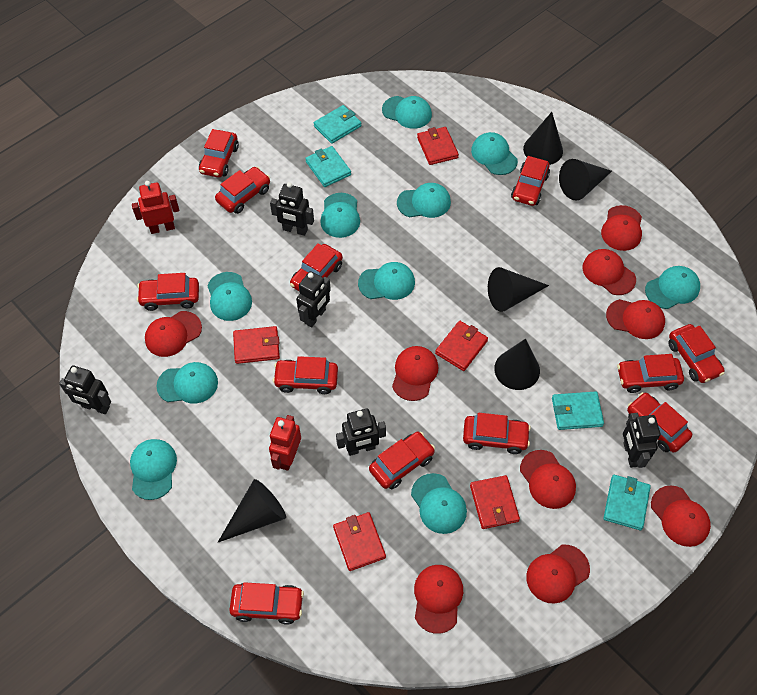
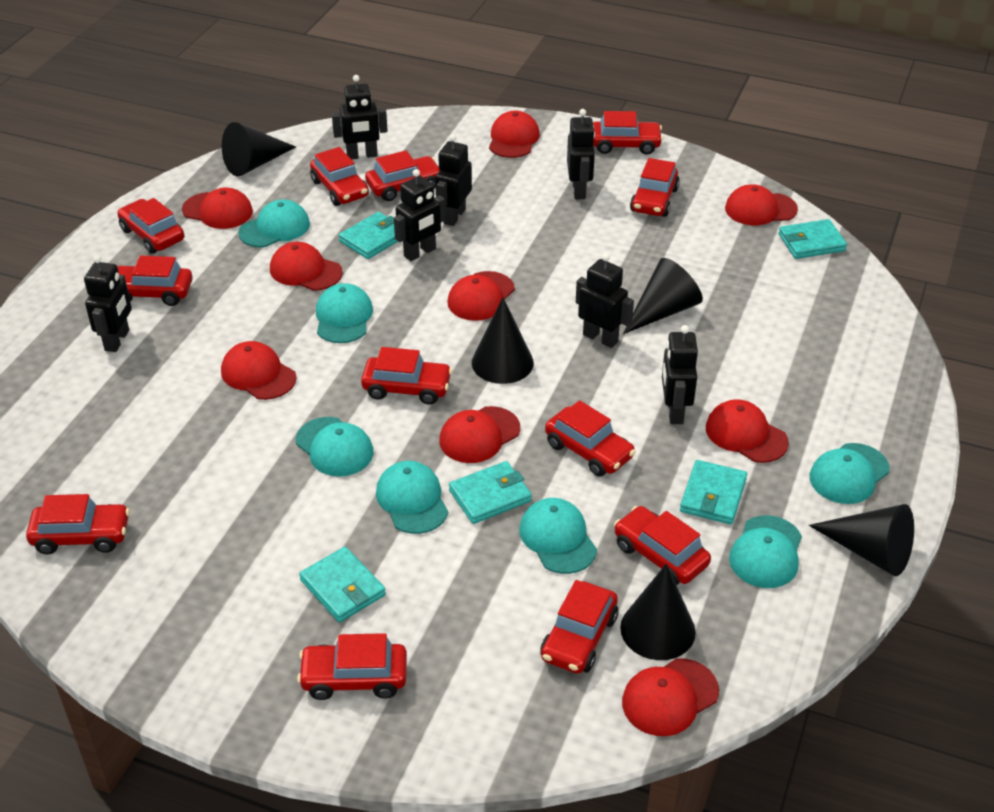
black robot: [59,366,111,414] [270,182,314,236] [296,271,331,327] [336,408,386,456] [623,413,660,468] = 5 -> [84,255,132,352] [332,75,388,159] [394,169,445,261] [436,134,472,226] [567,109,595,199] [576,253,634,348] [662,325,698,424] = 7
red robot: [132,181,179,234] [269,415,301,471] = 2 -> none = 0
red wallet: [233,326,280,364] [333,512,386,571] [417,127,459,165] [435,321,488,371] [470,475,520,529] = 5 -> none = 0
turquoise cap: [130,439,177,500] [157,362,218,404] [207,272,252,321] [320,193,360,238] [358,262,415,300] [382,96,432,129] [397,183,451,218] [411,473,467,534] [471,132,518,175] [645,266,700,309] = 10 -> [238,200,310,247] [296,417,373,477] [316,283,373,343] [376,461,448,534] [519,498,597,574] [729,515,802,588] [810,443,890,504] = 7
turquoise wallet: [305,146,351,187] [314,105,362,144] [552,391,604,430] [603,475,651,530] = 4 -> [299,547,386,622] [339,212,398,259] [449,461,532,524] [680,460,747,524] [778,219,847,259] = 5

